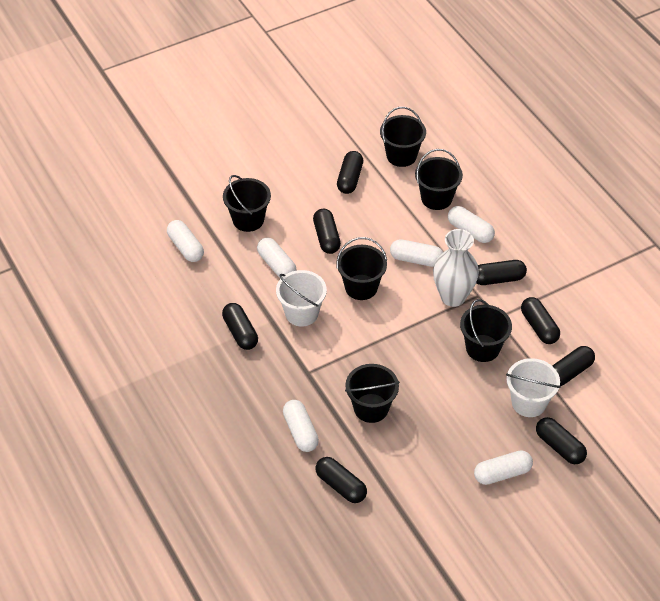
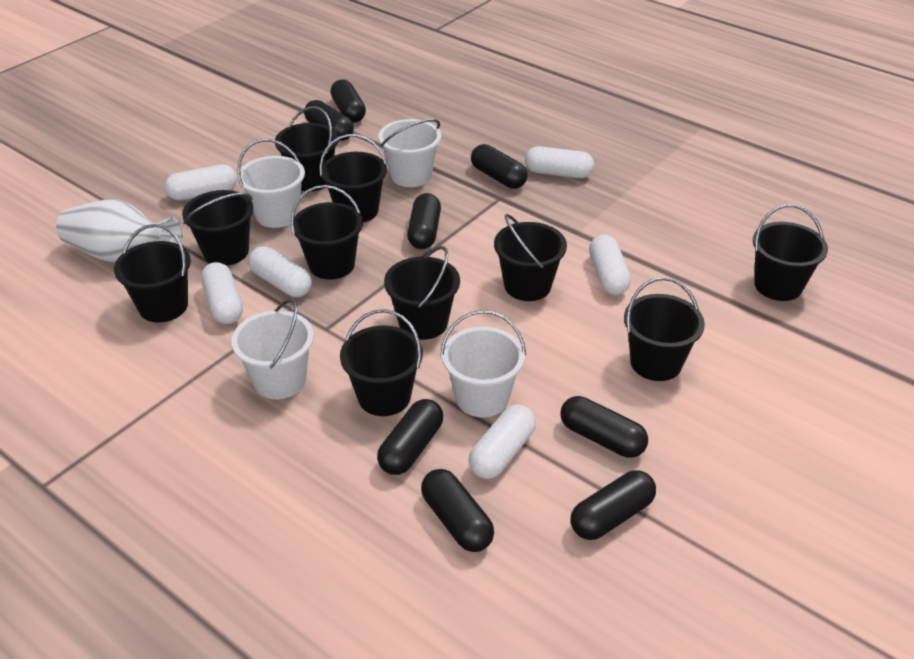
black bucket: [223,175,271,232] [337,237,387,300] [345,364,400,423] [380,107,426,167] [415,149,463,210] [460,299,512,362] = 6 -> [114,224,191,322] [182,190,253,266] [275,106,339,191] [291,185,363,279] [319,134,387,222] [340,309,423,416] [384,246,460,340] [494,214,567,301] [624,277,705,381] [753,205,828,301] = 10
white bucket: [276,270,327,327] [506,358,561,417] = 2 -> [231,299,314,399] [237,139,305,228] [378,119,441,187] [440,310,526,418] = 4

